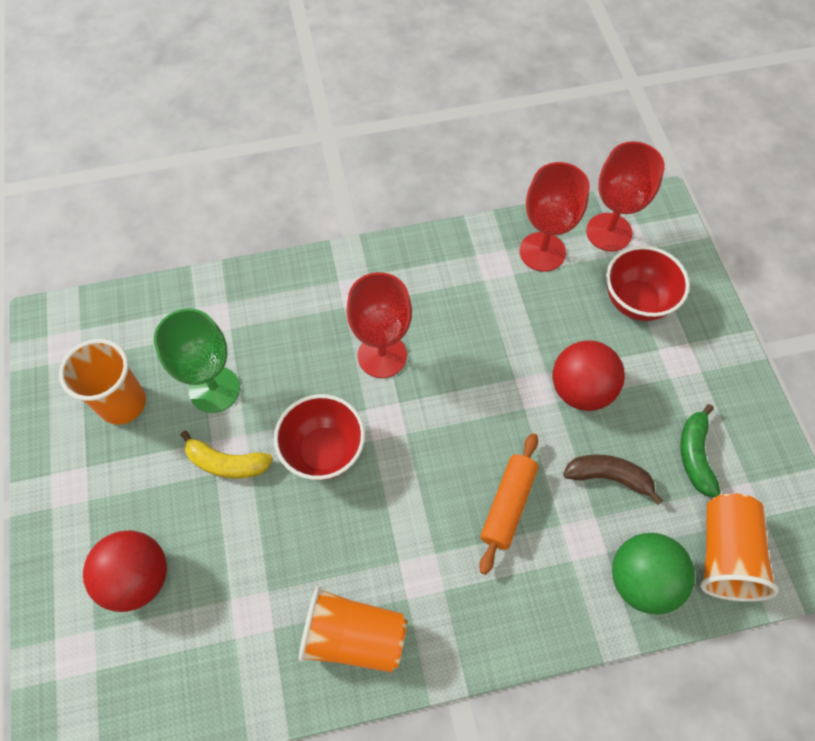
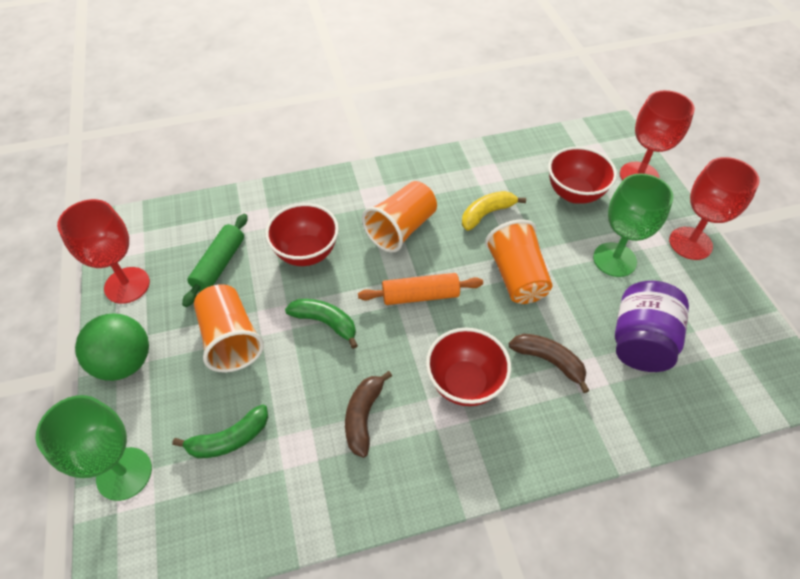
brown banana: [563,455,663,505] = 1 -> [345,371,392,458] [509,334,590,393] = 2
green banana: [680,404,721,497] = 1 -> [172,404,268,458] [285,299,358,349] = 2
green goblet: [154,309,240,413] = 1 -> [36,395,152,501] [593,173,674,277] = 2
green rolling pin: none = 0 -> [182,214,248,307] = 1
purple jar: none = 0 -> [615,281,689,372] = 1
red ball: [83,530,167,612] [553,340,625,411] = 2 -> none = 0
red bowl: [274,394,365,480] [606,246,690,321] = 2 -> [265,203,339,266] [426,328,511,406] [548,147,617,204] = 3

